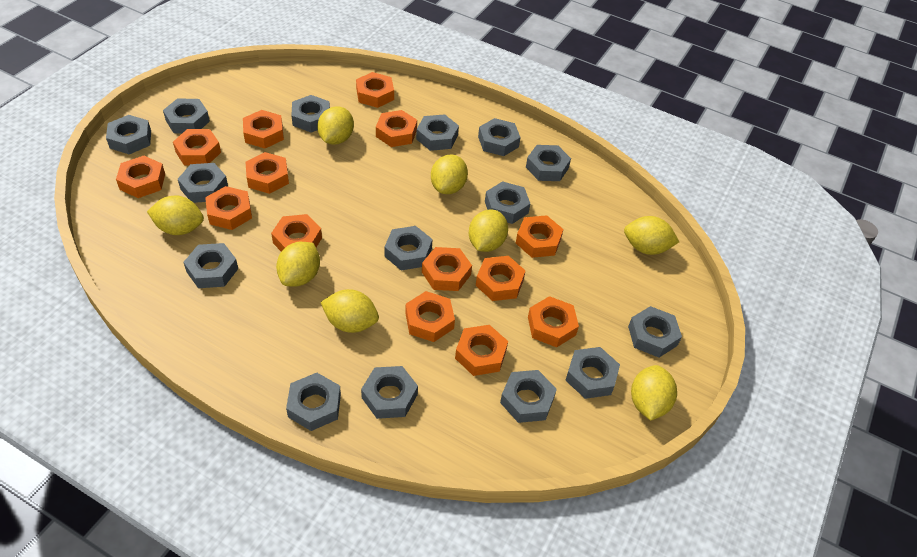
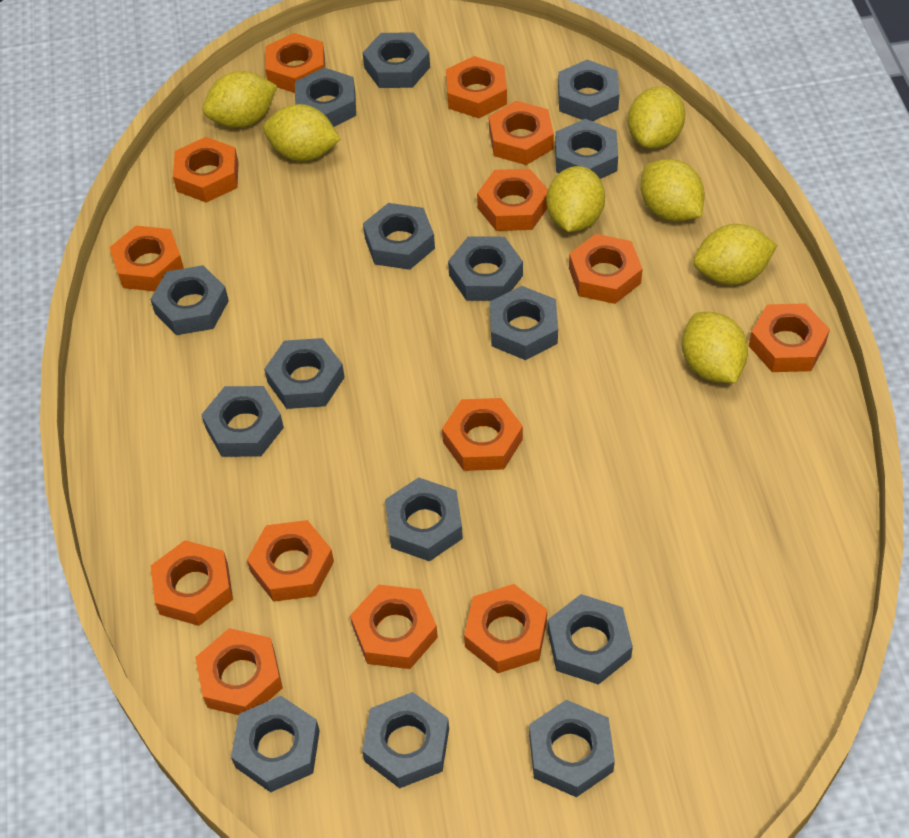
yellow lemon: [147,195,204,235] [276,242,320,287] [317,106,354,145] [321,289,379,333] [431,154,468,194] [469,210,508,252] [624,216,679,255] [631,365,677,421] = 8 -> [203,71,277,128] [263,104,341,161] [546,166,605,232] [628,86,685,149] [641,159,705,222] [682,312,748,383] [693,224,777,285] = 7

